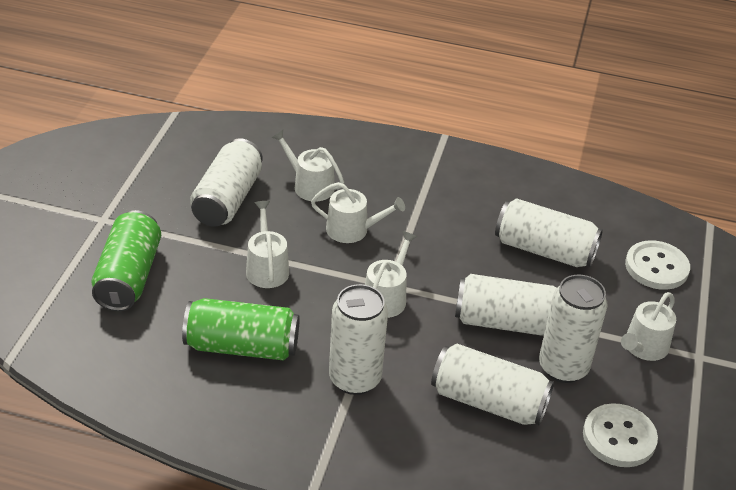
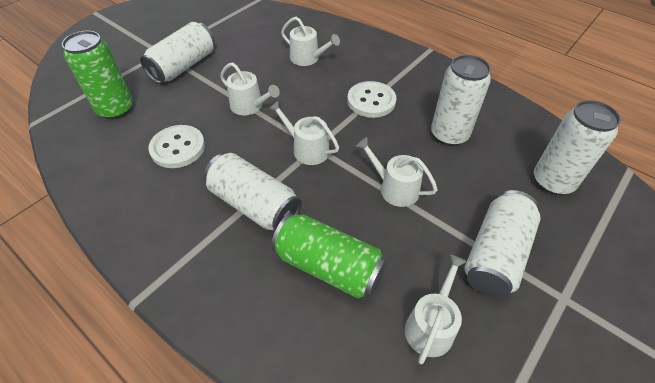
white can: [190,138,263,227] [329,284,388,395] [431,344,554,425] [455,274,557,336] [495,198,603,267] [539,274,608,383] = 6 -> [140,22,215,84] [204,153,301,231] [431,55,491,146] [464,190,541,298] [534,100,621,195] = 5

